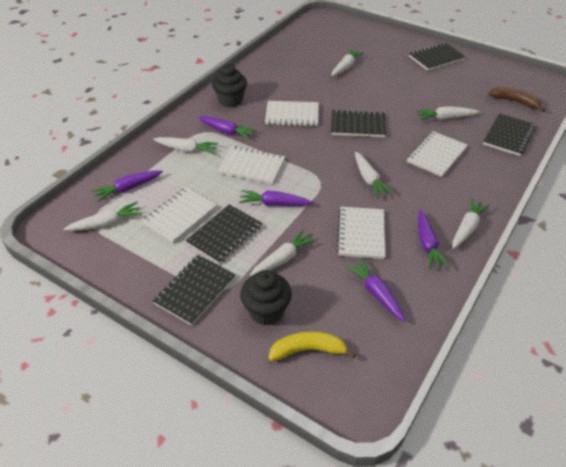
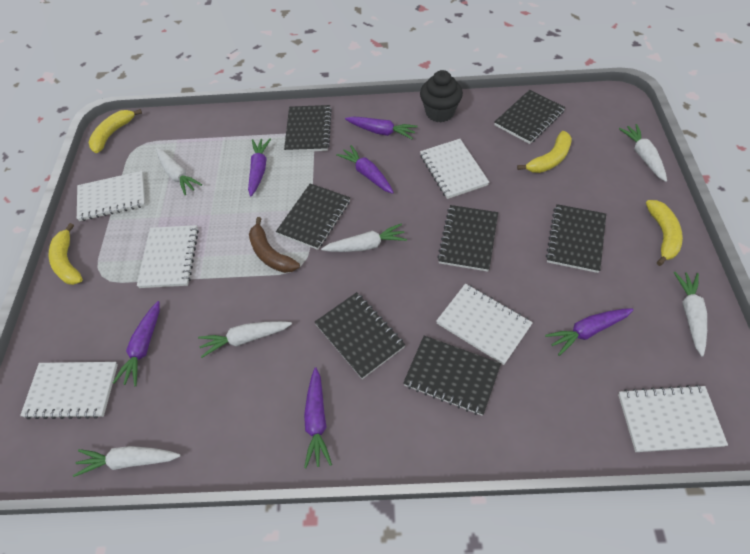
black cupcake: [212,64,247,107] [240,270,292,325] = 2 -> [420,70,463,122] = 1
black notebook: [152,255,235,326] [185,205,262,264] [331,109,386,137] [409,42,465,71] [483,113,536,156] = 5 -> [276,183,350,250] [284,105,332,152] [315,292,405,379] [403,336,501,416] [437,205,498,272] [494,90,565,144] [546,204,606,273] = 7
purple carrot: [92,170,163,202] [198,116,257,139] [239,190,313,206] [345,258,405,322] [418,210,450,269] = 5 -> [113,301,160,386] [248,139,271,196] [304,367,332,468] [336,145,394,194] [345,116,418,139] [545,308,634,356] = 6
white carrot: [64,202,142,231] [153,137,218,154] [250,229,317,276] [331,49,364,76] [355,152,394,198] [416,106,479,120] [452,198,490,249] = 7 -> [73,446,181,477] [156,148,202,195] [198,321,292,358] [321,224,407,252] [619,124,667,182] [674,272,707,357] = 6
white notebook: [141,187,217,244] [218,146,285,184] [265,101,319,126] [337,207,385,259] [407,131,468,177] = 5 -> [20,362,118,419] [77,171,145,221] [137,225,199,288] [420,139,489,199] [436,284,533,365] [618,385,728,452] = 6
yellow banana: [268,332,356,361] = 1 -> [49,223,83,285] [88,109,142,153] [517,131,572,173] [646,200,683,266] = 4

